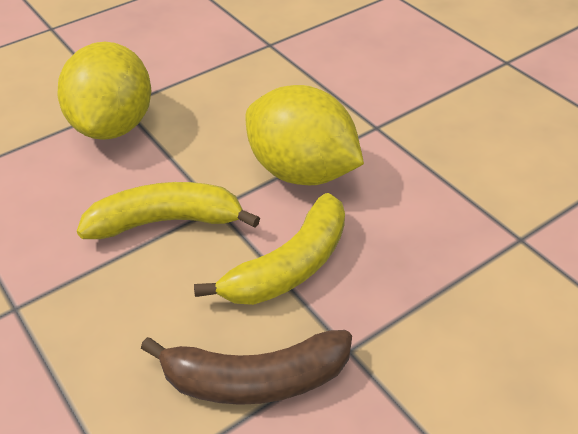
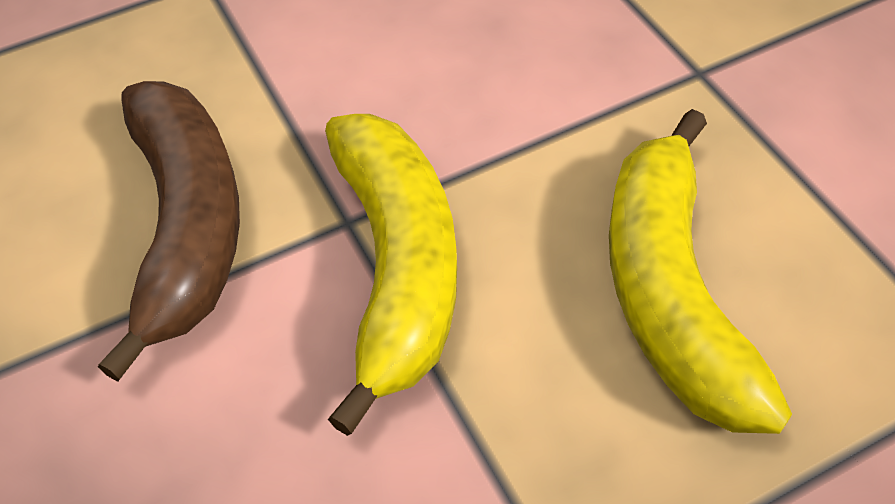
yellow lemon: [57,42,151,140] [245,85,364,185] = 2 -> none = 0

